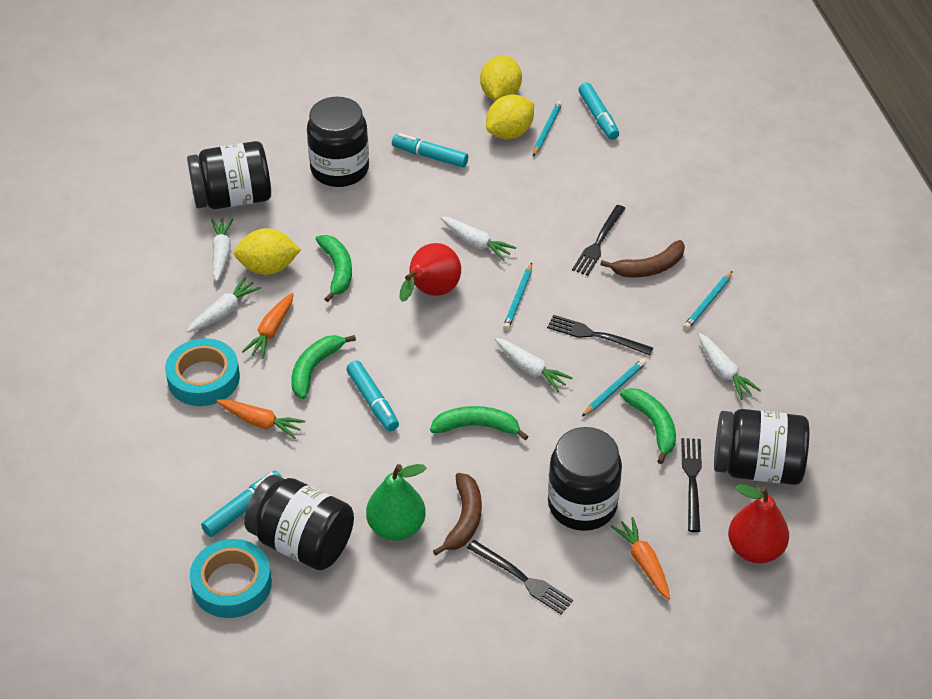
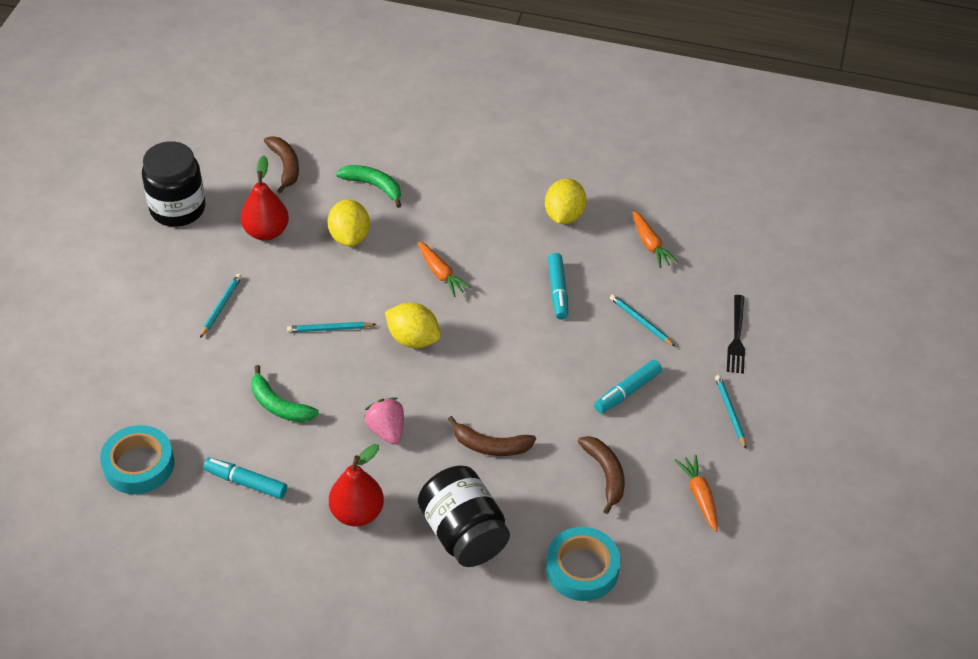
black fork: [467,540,573,614] [547,315,653,355] [572,205,626,276] [681,438,702,532] = 4 -> [727,295,745,374] = 1
black jar: [187,141,271,209] [244,475,354,570] [307,97,369,187] [548,427,622,531] [714,409,809,485] = 5 -> [142,141,206,227] [418,466,510,567] = 2
brown banana: [433,473,482,555] [600,240,685,278] = 2 -> [264,136,299,194] [448,416,536,456] [578,436,625,514] = 3
green banana: [291,335,356,399] [316,235,352,302] [430,406,528,440] [620,388,676,464] = 4 -> [251,365,319,422] [336,165,402,208] = 2
green pear: [366,464,426,541] = 1 -> none = 0
pink strawberry: none = 0 -> [364,397,404,444] = 1
turquoise marker: [201,471,282,537] [346,361,399,431] [392,133,468,168] [578,82,619,140] = 4 -> [203,457,287,499] [548,253,568,320] [594,360,662,413] = 3
white carrot: [187,277,261,332] [211,218,233,282] [441,217,516,261] [495,338,573,392] [698,333,761,400] = 5 -> none = 0

